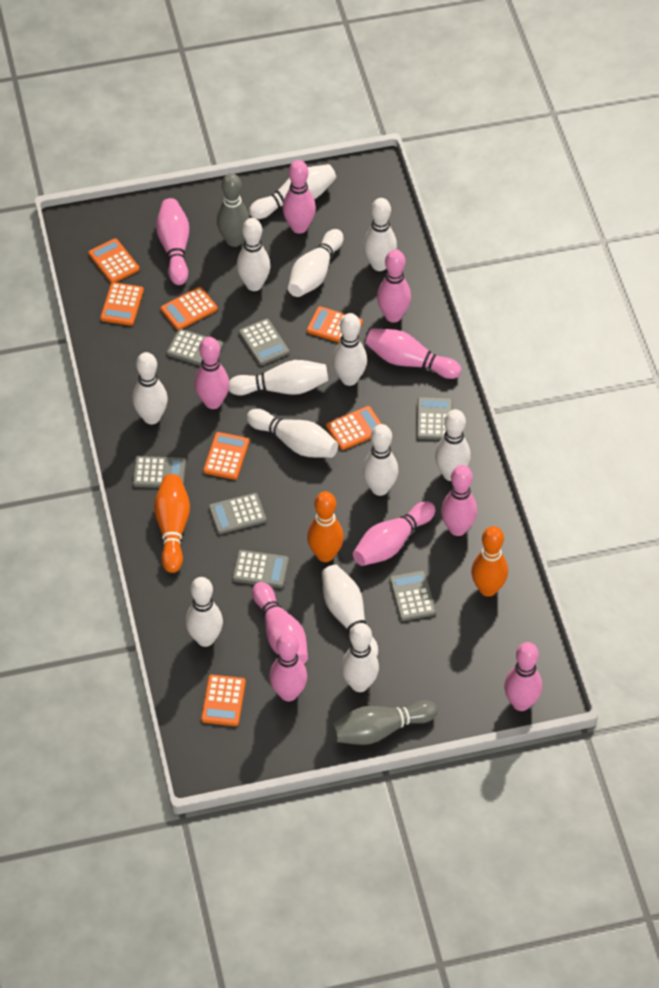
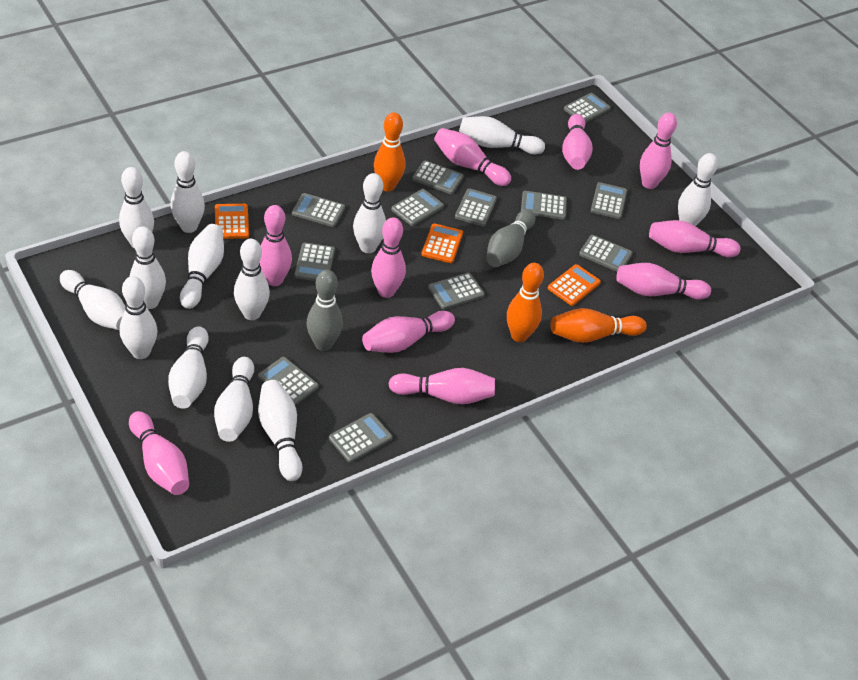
grey calculator: [133,456,186,488] [166,329,223,366] [209,493,267,534] [232,550,289,588] [239,319,290,366] [390,570,436,621] [416,397,453,440] = 7 -> [258,357,319,405] [292,193,345,227] [294,243,335,281] [329,413,393,463] [391,189,444,226] [412,161,464,194] [428,273,485,309] [455,188,497,227] [521,191,567,220] [564,93,611,123] [579,235,633,272] [591,182,627,219] = 12
orange calculator: [88,238,140,283] [100,282,144,326] [161,287,218,330] [201,675,246,726] [203,432,249,480] [307,306,363,343] [326,406,382,450] = 7 -> [215,204,249,239] [421,223,463,263] [548,264,601,306] = 3

